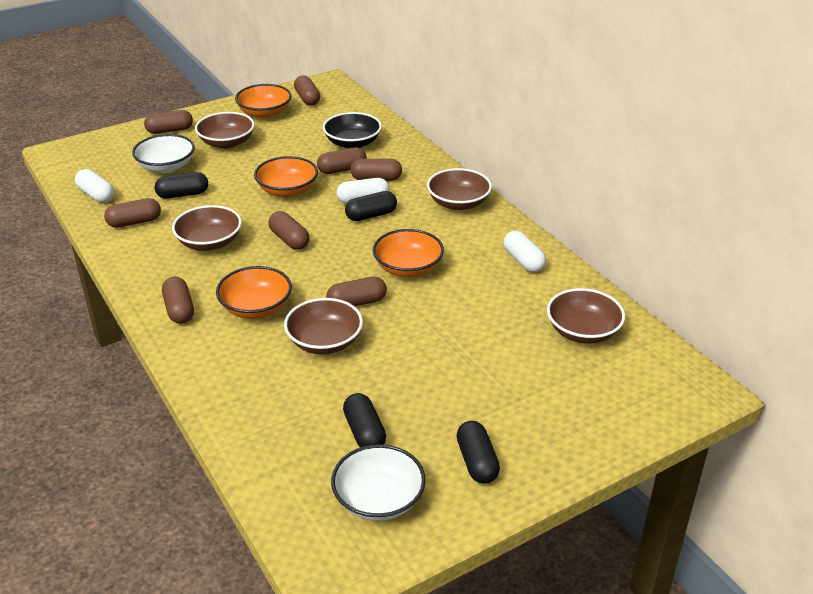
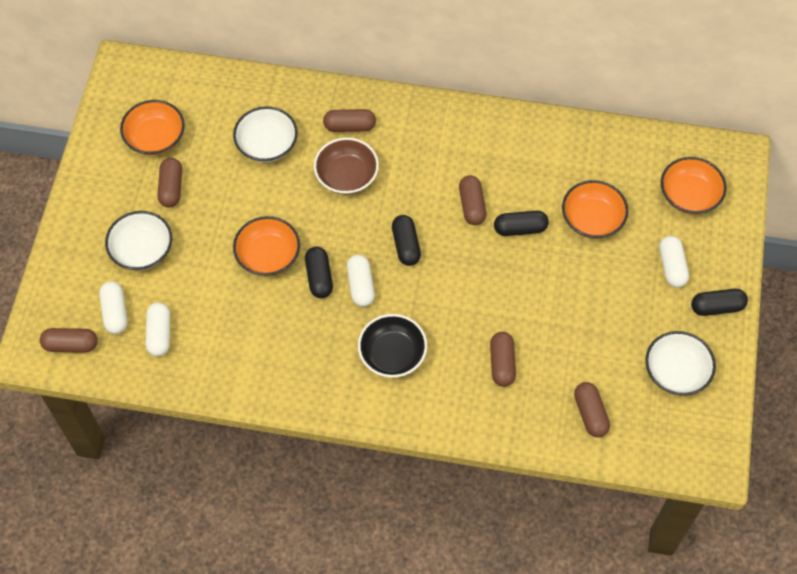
brown bowl: [172,205,242,251] [195,112,255,149] [284,298,363,354] [427,168,492,210] [547,288,625,344] = 5 -> [314,137,379,194] = 1
brown capsule: [104,198,161,228] [144,110,193,134] [162,277,194,324] [268,211,310,250] [294,75,320,106] [317,147,367,174] [326,276,387,306] [350,159,402,181] = 8 -> [40,328,98,353] [158,158,182,208] [323,109,376,132] [459,175,486,225] [490,332,516,387] [574,382,610,437] = 6
white bowl: [132,134,195,173] [331,444,426,521] = 2 -> [105,211,172,270] [233,106,298,162] [645,331,716,396] = 3
white capsule: [75,169,114,203] [336,178,389,204] [503,231,546,273] = 3 -> [99,281,127,334] [146,303,170,356] [347,255,375,307] [659,236,689,288] = 4

